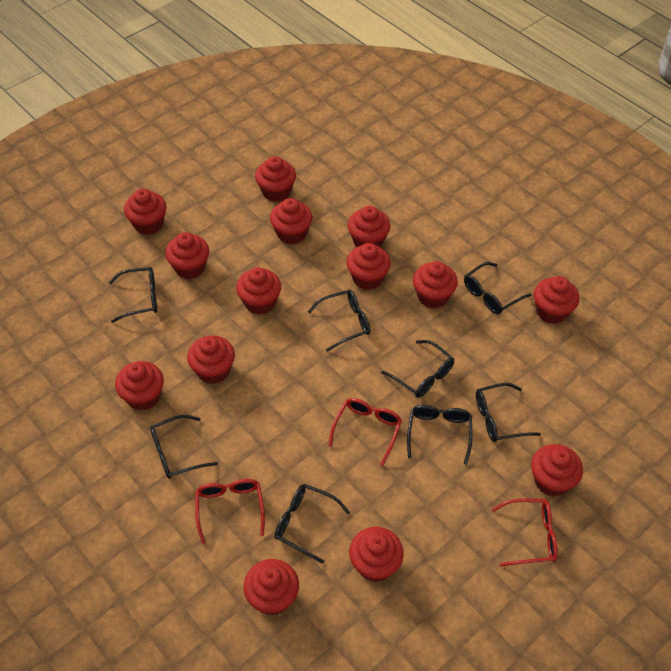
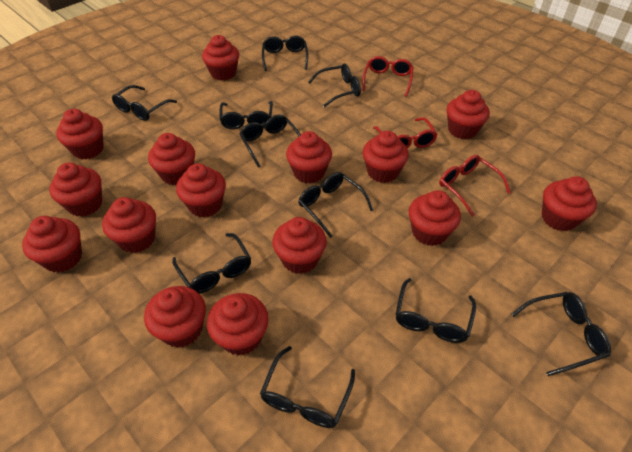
black glasses: [109,267,157,323] [150,415,218,479] [274,484,350,564] [308,290,370,352] [381,340,454,398] [407,405,472,465] [464,262,531,314] [476,383,541,442] = 8 -> [112,85,177,121] [172,233,251,294] [219,101,273,129] [239,115,301,168] [260,346,355,428] [262,36,308,71] [298,172,373,238] [308,63,361,107] [395,278,476,343] [511,292,611,376] = 10
red cupcake: [115,361,164,411] [124,189,166,235] [165,232,209,279] [187,336,235,384] [236,267,281,315] [243,559,299,615] [255,156,296,202] [270,198,312,244] [347,243,391,290] [348,206,390,248] [349,527,404,582] [413,261,458,308] [531,444,583,496] [534,276,579,324] = 14 -> [22,216,82,273] [49,163,102,217] [56,109,104,159] [102,197,156,253] [144,286,206,348] [148,133,195,185] [176,163,226,218] [202,35,239,81] [207,293,269,356] [272,217,327,274] [286,131,332,183] [363,131,409,183] [409,190,461,246] [447,90,490,139] [542,176,597,231] = 15

